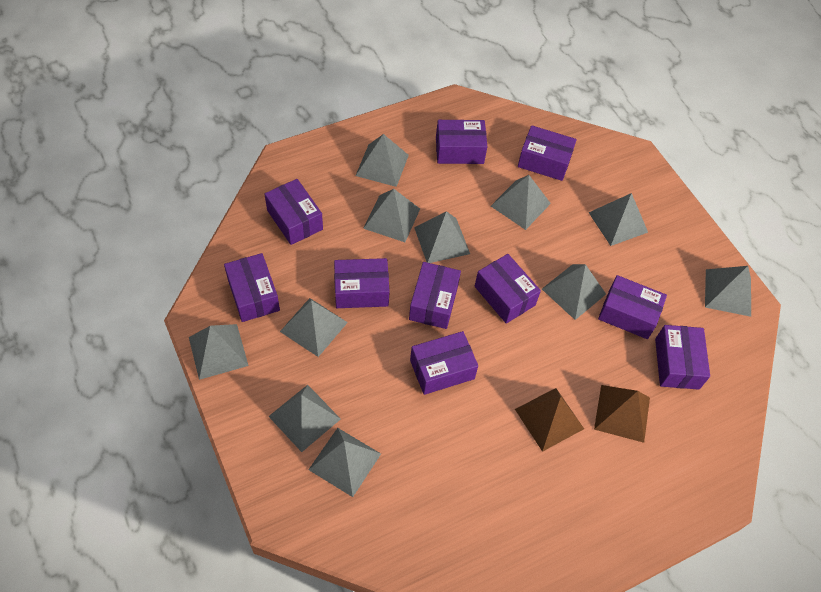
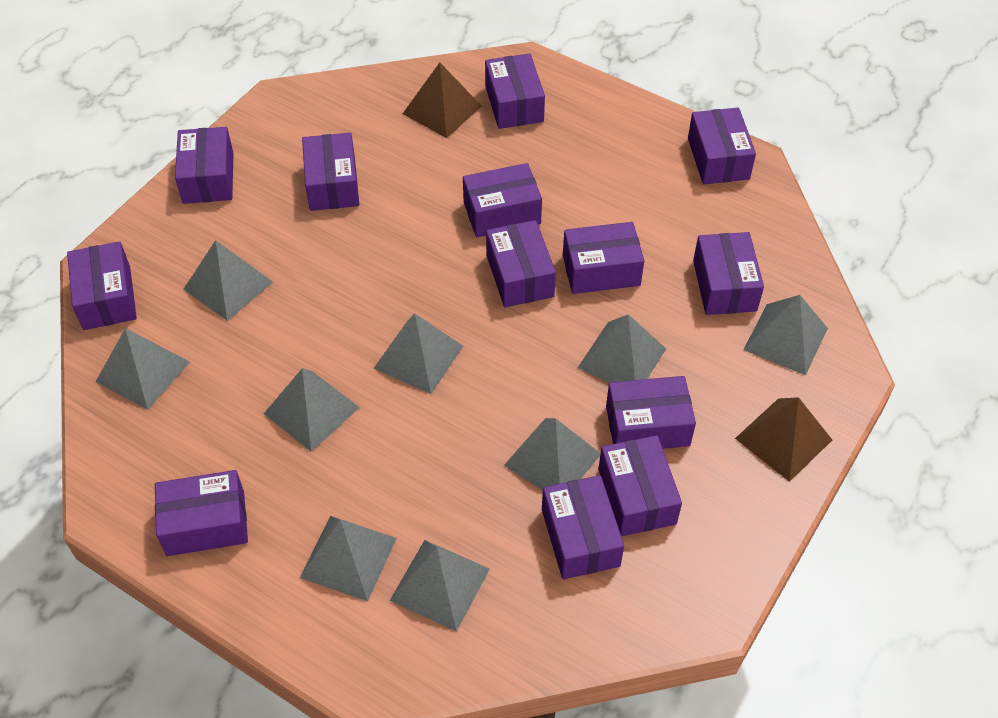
grey pyramid: [189,324,249,380] [268,385,341,452] [280,298,348,357] [308,428,381,497] [355,134,409,187] [363,189,420,242] [414,211,470,263] [491,175,551,230] [542,264,606,320] [588,193,648,246] [705,266,751,317] = 11 -> [96,328,190,410] [184,240,273,321] [264,368,360,452] [300,516,397,601] [373,313,463,394] [390,540,490,632] [504,418,600,491] [578,314,666,383] [743,295,828,375] = 9
purple box: [224,253,280,322] [265,179,323,245] [334,258,390,308] [409,262,461,329] [410,331,478,395] [436,120,487,164] [475,254,541,324] [518,125,577,181] [598,275,667,339] [655,325,710,390] = 10 -> [67,241,137,330] [155,470,248,556] [175,127,234,204] [302,133,359,211] [463,163,542,237] [485,53,545,129] [486,220,556,307] [542,475,624,579] [563,222,644,294] [598,435,682,536] [606,376,696,449] [688,107,756,184] [693,232,764,315] = 13

